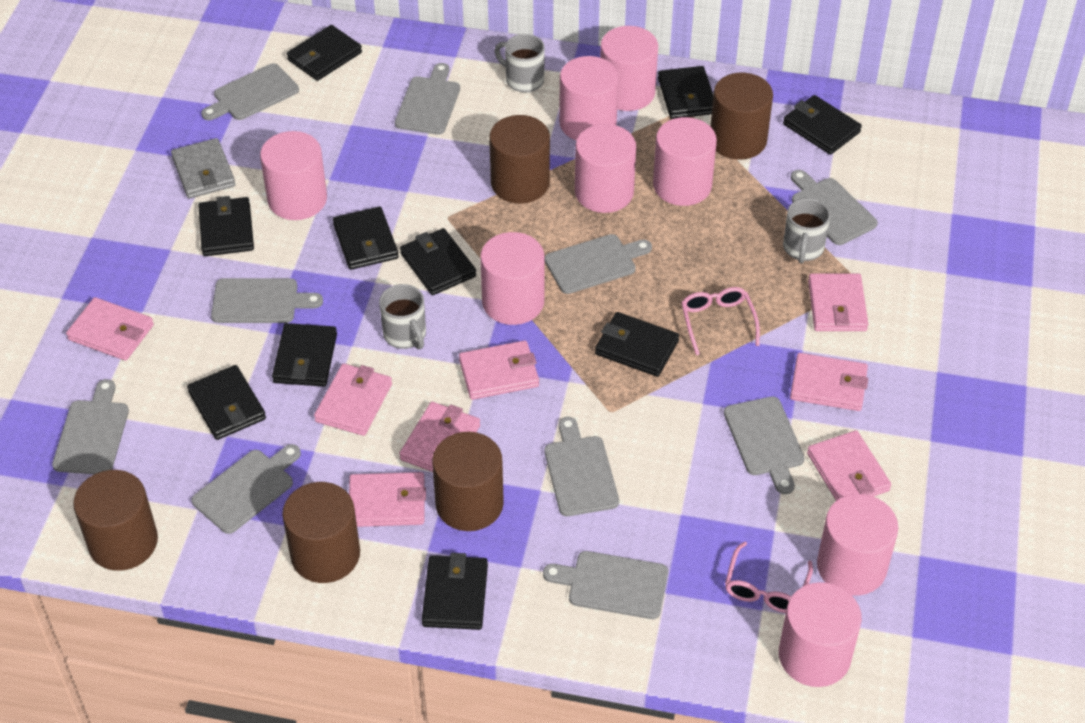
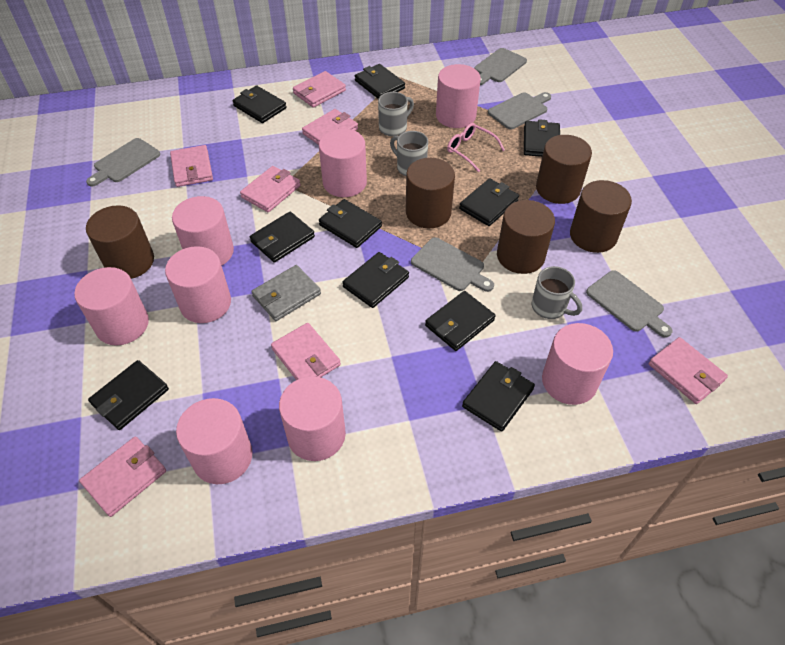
grey cutting board: [52,379,129,474] [191,444,301,534] [201,63,299,120] [211,278,323,323] [395,63,460,135] [543,551,668,619] [544,234,652,294] [545,417,619,516] [724,397,805,494] [791,170,878,245] = 10 -> [86,138,160,187] [411,237,494,292] [474,48,527,85] [488,92,551,130] [586,270,673,338] = 5
pink glasses: [681,287,760,355] [725,541,813,613] = 2 -> [447,123,505,172] = 1
pink wallet: [66,297,154,361] [314,363,392,436] [349,472,426,527] [399,402,480,472] [459,340,539,400] [790,353,868,411] [807,430,891,501] [808,273,868,331] = 8 -> [79,437,166,517] [170,145,213,187] [240,166,301,212] [271,323,341,380] [293,71,346,108] [302,109,358,145] [649,337,728,404] = 7

